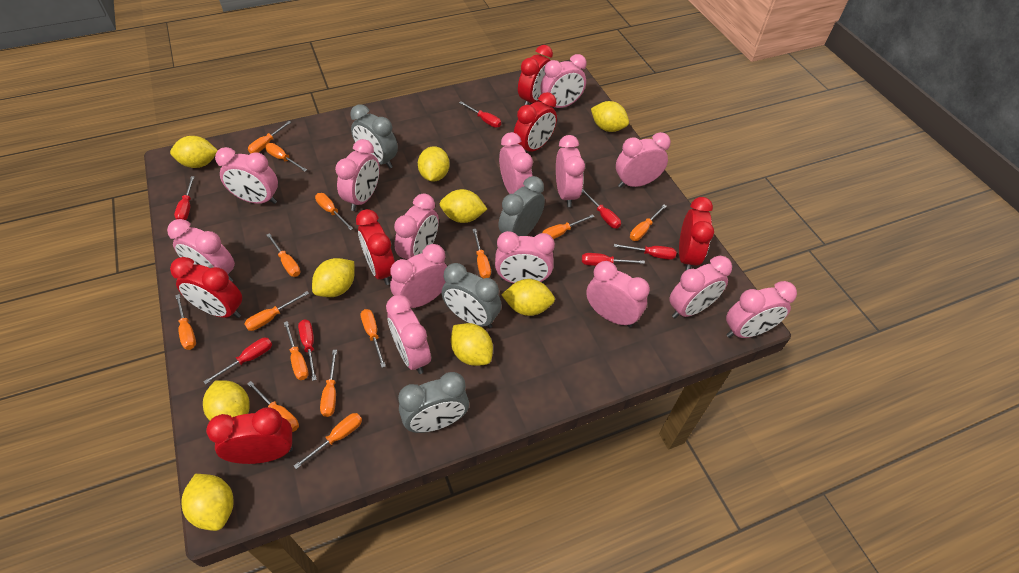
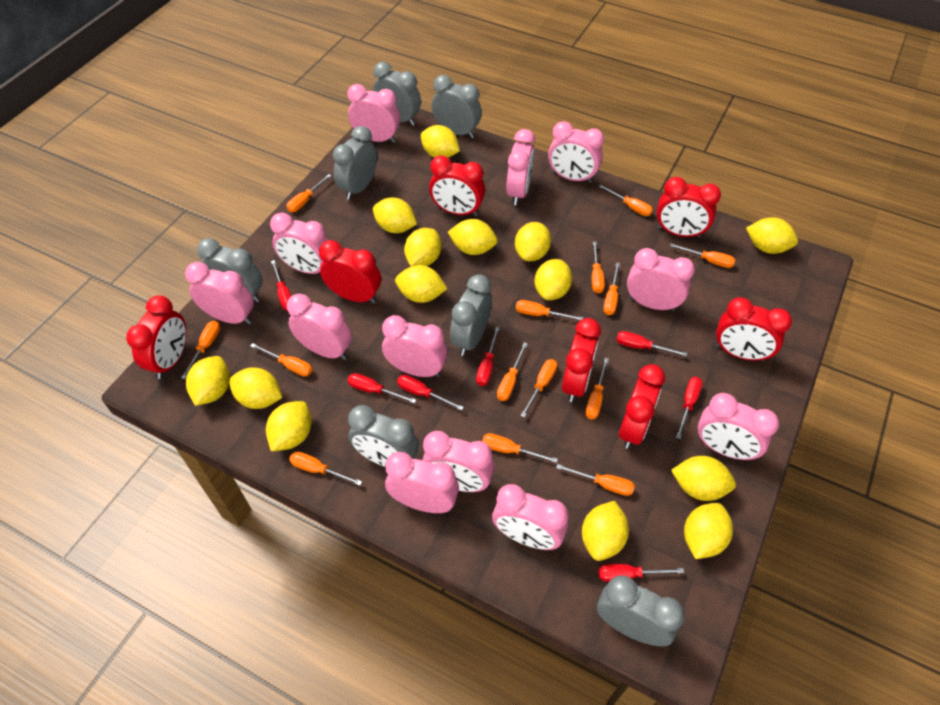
grey clock: [350,104,398,169] [398,372,469,433] [442,263,501,328] [498,176,545,236] = 4 -> [197,238,263,302] [333,126,377,200] [348,405,419,467] [373,62,421,126] [432,75,482,138] [450,274,492,356] [597,575,685,646] = 7
pink clock: [167,219,235,282] [215,147,278,204] [335,139,380,211] [386,295,431,374] [390,244,447,308] [394,193,439,260] [495,231,555,284] [499,132,533,194] [541,54,586,108] [556,135,585,207] [586,261,650,327] [616,132,671,188] [669,256,732,318] [726,281,797,338] = 14 -> [185,262,254,324] [270,213,328,274] [287,294,352,360] [347,84,400,143] [382,315,448,377] [385,452,459,513] [422,431,495,492] [492,484,568,550] [506,129,535,205] [548,121,604,183] [627,248,695,311] [698,393,779,460] = 12
red clock: [170,257,242,318] [206,407,293,464] [356,209,395,285] [514,92,557,152] [518,45,553,105] [679,197,714,271] = 6 -> [126,295,186,379] [319,240,381,303] [429,155,485,216] [562,318,601,402] [619,364,665,449] [656,177,721,238] [716,297,792,362] = 7
yellow lemon: [170,136,218,168] [181,474,234,531] [203,380,250,421] [312,258,355,297] [418,146,450,182] [440,189,487,223] [451,323,493,366] [502,279,555,316] [591,101,629,132] = 9 -> [186,356,230,406] [229,367,282,409] [266,401,312,451] [373,198,417,233] [395,265,447,303] [404,228,441,266] [421,125,460,158] [448,219,498,255] [515,222,551,261] [534,259,572,300] [582,501,629,561] [671,456,736,501] [684,503,733,559] [746,217,798,254] = 14

